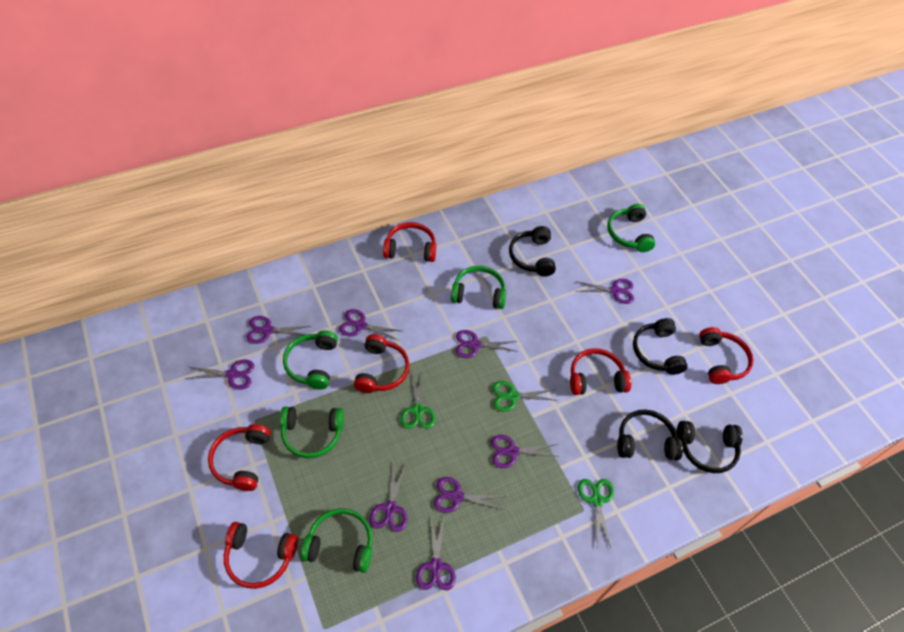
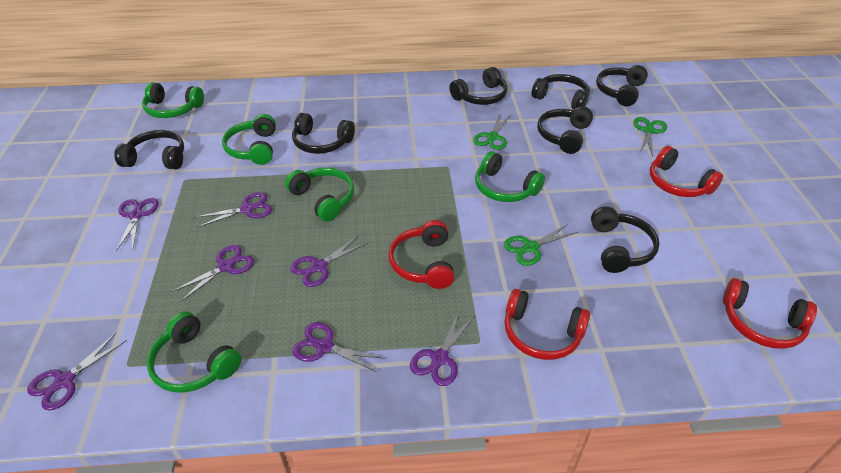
black headphones: [509,226,556,277] [617,409,683,460] [633,318,688,375] [676,421,743,473] = 4 -> [114,130,184,169] [292,113,355,154] [449,67,507,105] [532,74,590,110] [537,106,593,154] [591,206,660,273] [596,65,648,106] = 7
purple scissors: [186,359,254,390] [246,316,311,344] [339,309,401,340] [369,461,407,532] [416,515,456,590] [434,477,506,513] [456,330,518,358] [491,435,560,468] [576,279,634,304] = 9 -> [27,333,127,411] [116,198,159,251] [171,245,255,302] [195,192,272,228] [290,236,367,287] [292,322,385,373] [410,311,474,386] = 7
red headphones: [208,424,271,491] [224,522,298,589] [354,334,410,393] [383,222,436,262] [570,348,631,395] [699,327,754,384] = 6 -> [388,220,455,289] [504,289,590,360] [650,146,723,197] [723,278,817,349] = 4

